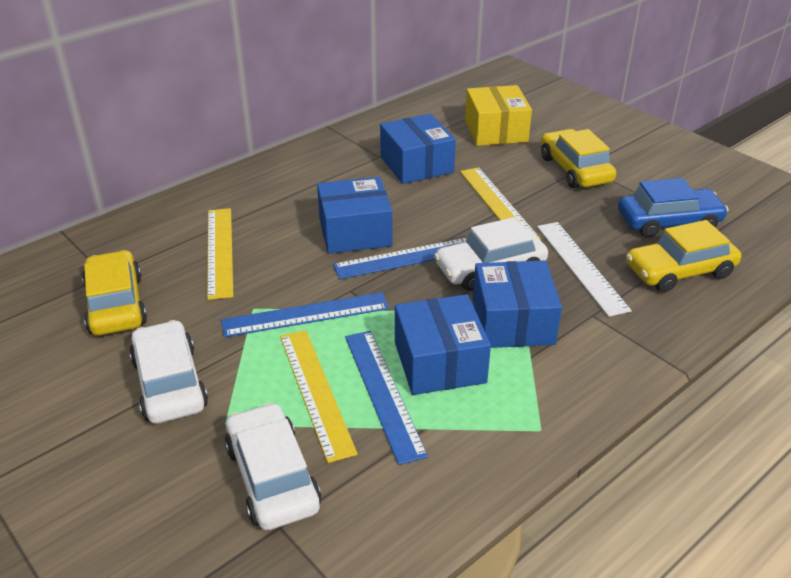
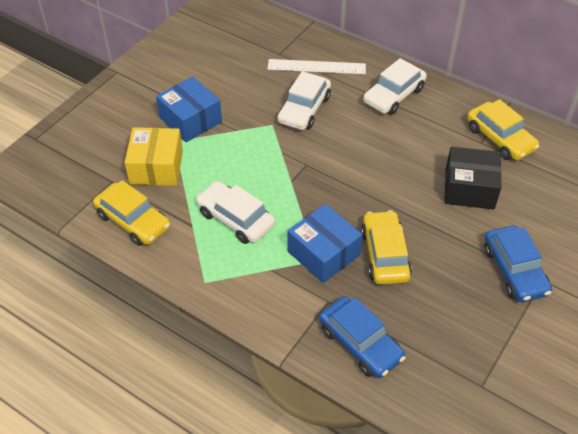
black box: none = 0 -> [444,147,501,209] = 1
blue box: [317,177,392,254] [380,114,456,184] [395,294,491,395] [473,260,562,348] = 4 -> [156,76,222,142] [288,204,362,283] = 2
blue car: [618,178,729,238] = 1 -> [319,296,406,378] [484,226,552,302] = 2
blue ruler: [221,292,389,337] [333,237,468,279] [345,331,428,465] = 3 -> none = 0
yellow ruler: [207,208,233,300] [280,330,358,463] [460,167,541,240] = 3 -> none = 0

